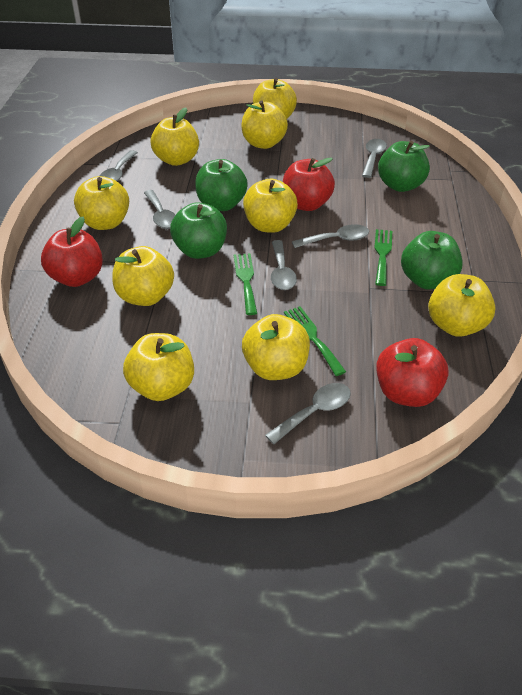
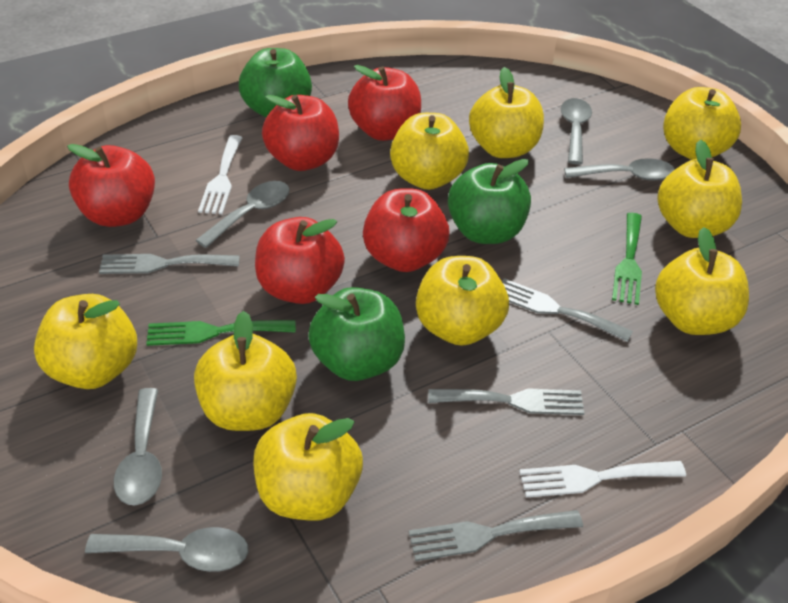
green apple: [170,202,227,259] [195,159,248,211] [378,141,430,192] [401,231,462,290] = 4 -> [239,48,312,117] [308,287,405,381] [448,159,531,244] = 3
green fork: [234,253,257,315] [284,306,346,376] [374,229,392,286] = 3 -> [146,320,296,346] [612,213,642,305] = 2
grey fork: none = 0 -> [99,254,240,274] [409,510,583,561] [428,388,584,415] [502,278,633,342] = 4
grey spoon: [100,150,138,181] [144,190,175,229] [265,383,351,444] [271,240,297,290] [292,224,369,248] [362,139,387,178] = 6 -> [85,527,248,572] [114,388,162,505] [195,181,290,248] [561,98,592,165] [564,158,675,181] = 5
red apple: [41,217,103,287] [283,157,335,211] [376,338,449,407] = 3 -> [67,144,155,227] [255,217,345,304] [262,95,339,171] [348,65,421,141] [363,188,449,272] = 5
white fork: none = 0 -> [198,135,243,214] [519,461,686,497] = 2

